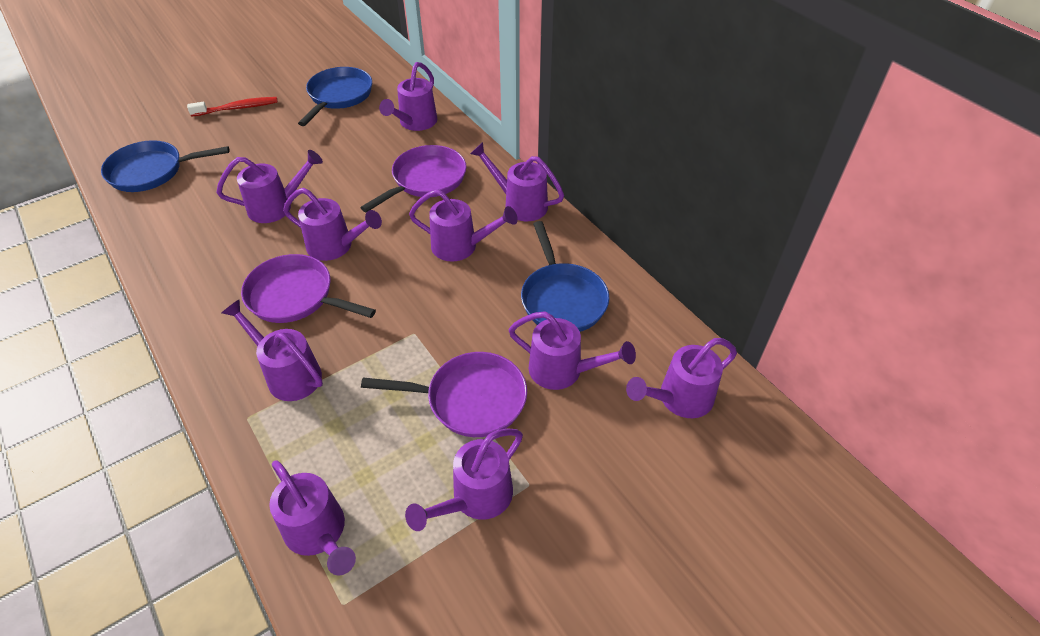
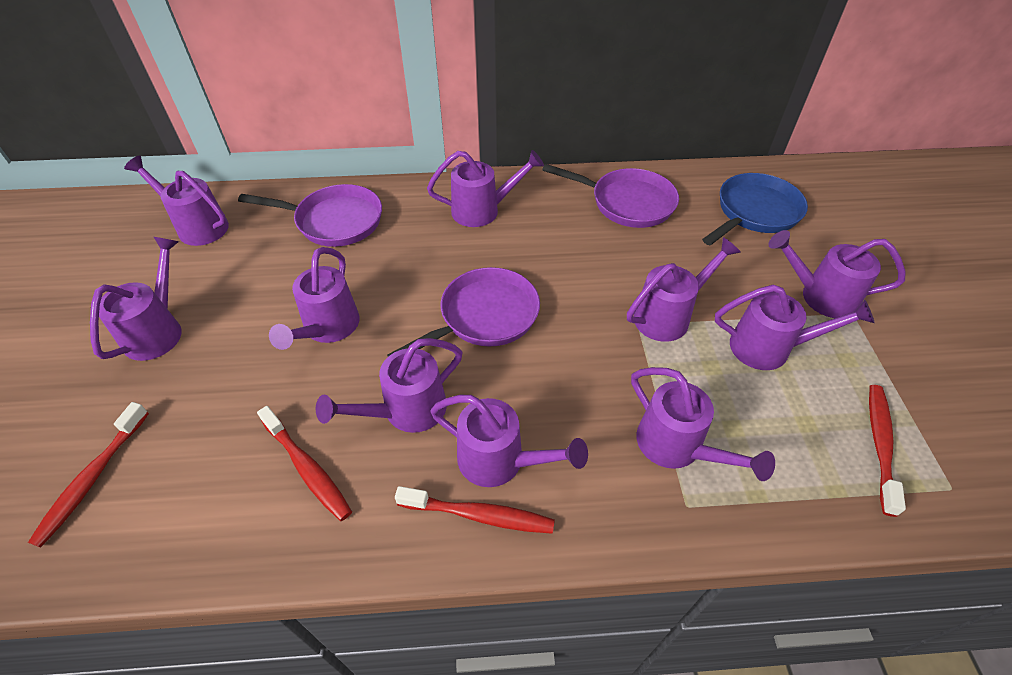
blue pan: [101,140,230,192] [298,67,372,126] [521,221,610,332] = 3 -> [702,173,808,245] = 1
red toothbrush: [187,97,278,117] = 1 -> [28,402,149,548] [257,406,352,521] [395,486,555,534] [869,385,906,517] = 4

